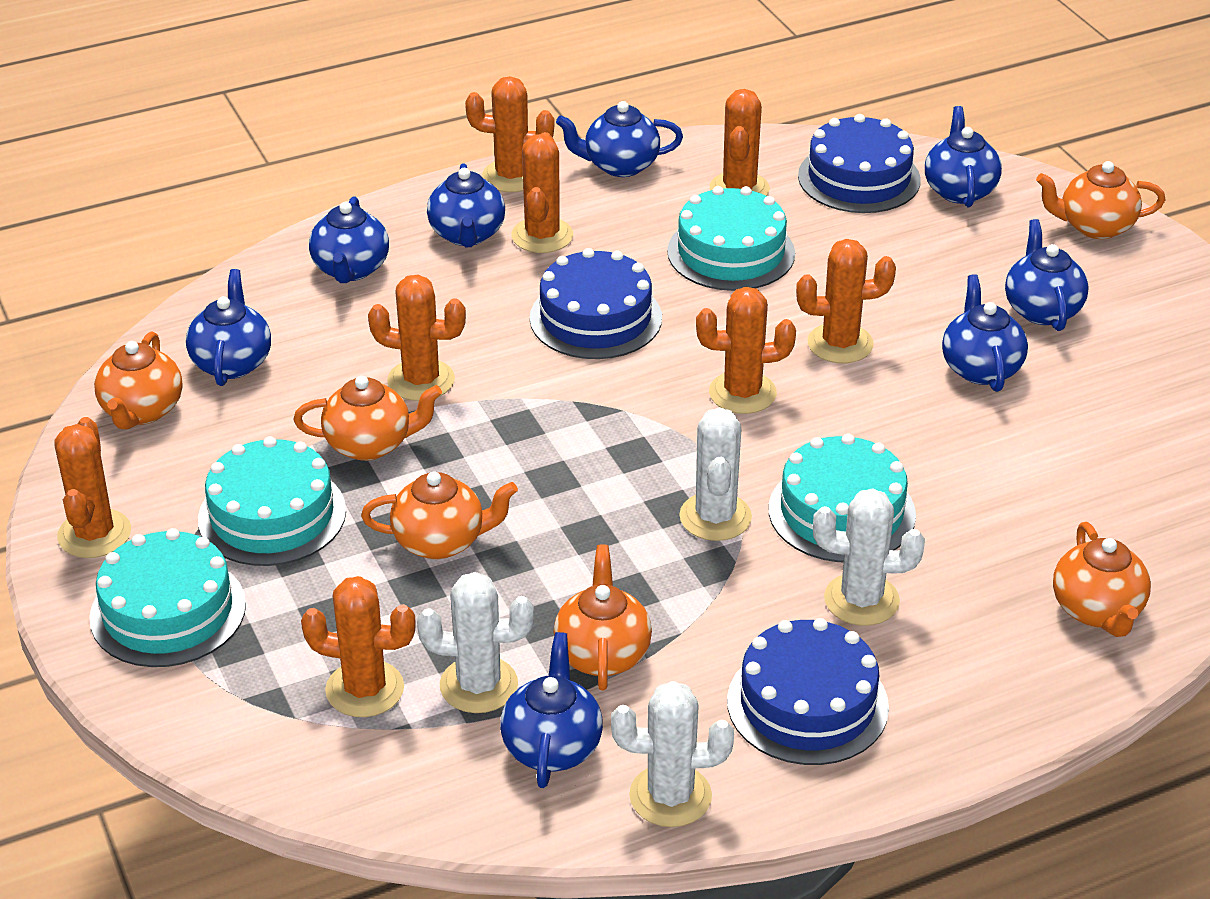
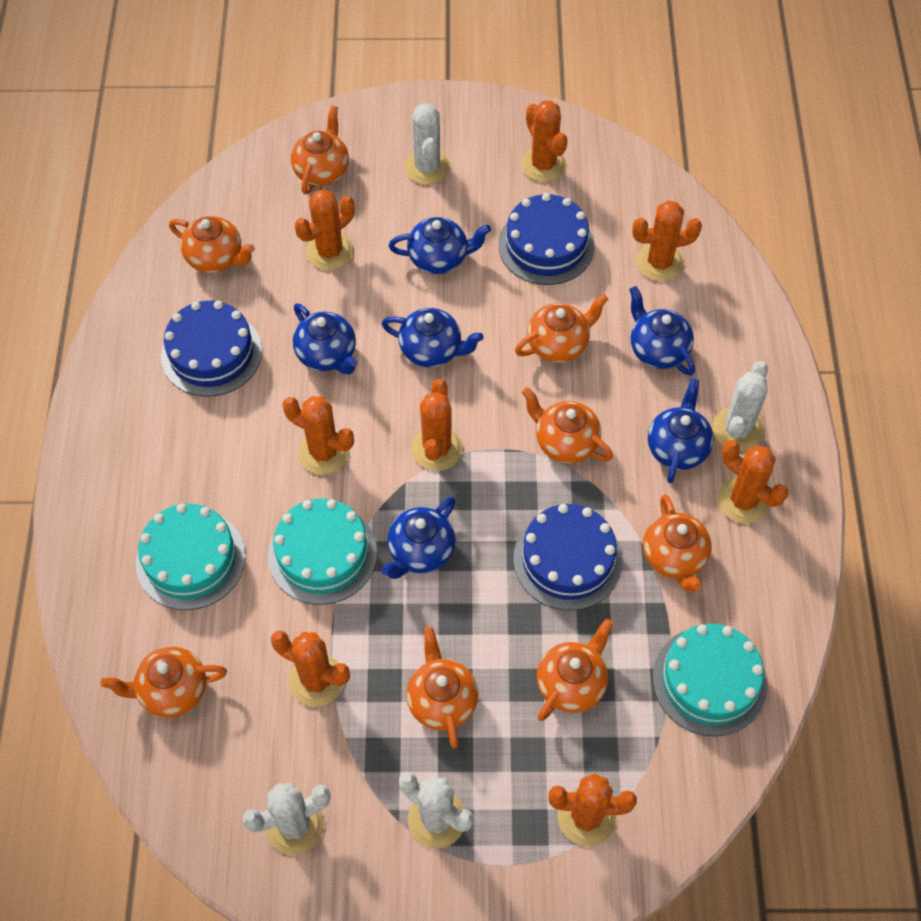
blue teapot: [186,269,271,386] [309,196,389,283] [427,163,505,247] [500,632,603,788] [556,101,683,177] [925,106,1002,207] [942,274,1028,392] [1005,219,1089,331] = 8 -> [293,303,357,374] [381,497,455,579] [382,308,484,367] [389,217,491,274] [629,286,695,375] [648,378,714,483] = 6
orange teapot: [94,332,182,430] [293,376,442,461] [361,471,518,559] [554,545,652,691] [1036,161,1165,239] [1053,522,1151,637] = 6 -> [101,646,227,718] [169,216,255,273] [291,106,349,195] [406,627,478,748] [515,294,608,363] [522,387,613,463] [537,619,613,721] [643,494,712,592] = 8
turquoise cake: [89,528,246,667] [198,436,346,566] [667,186,795,291] [768,433,916,562] = 4 -> [136,504,245,610] [268,498,377,605] [653,623,767,737] = 3

